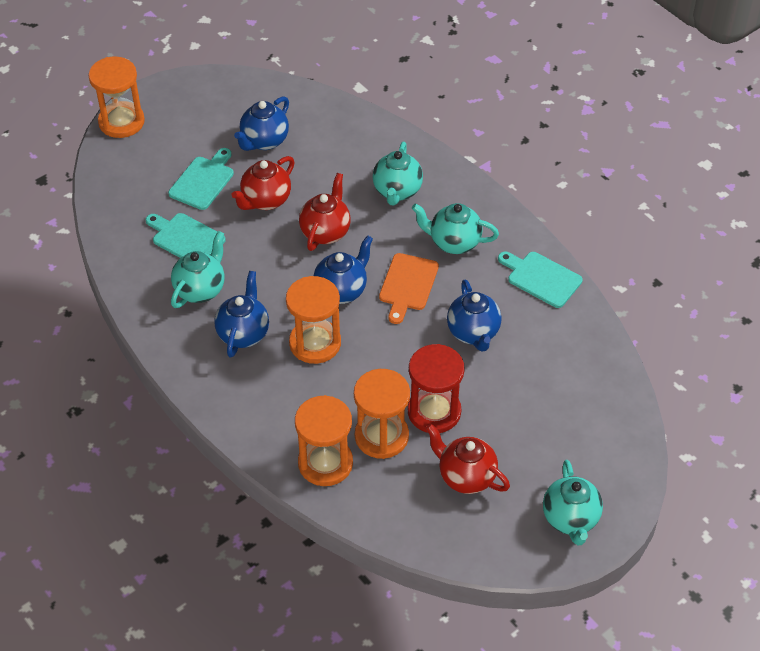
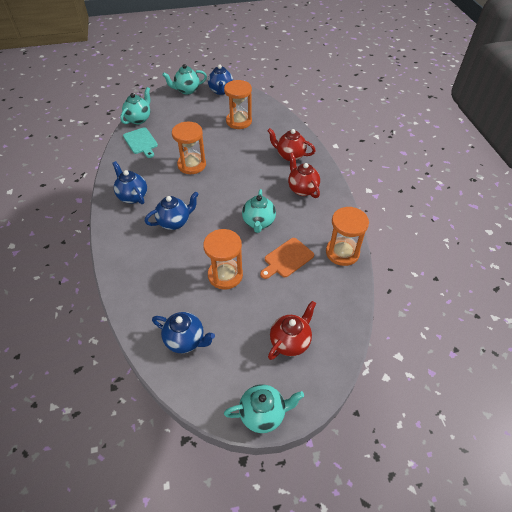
red hourglass: [408,344,465,433] = 1 -> none = 0
turquoise cutting board: [146,213,226,258] [168,148,234,210] [498,252,583,308] = 3 -> [123,127,158,158] = 1

